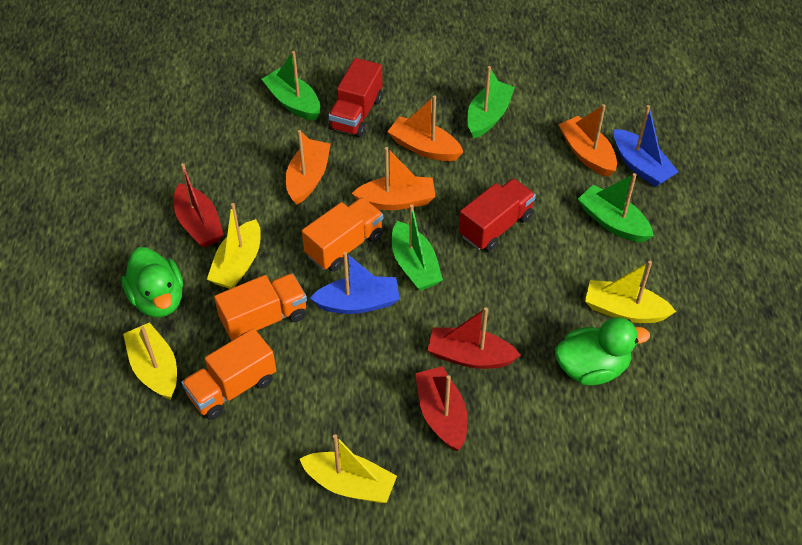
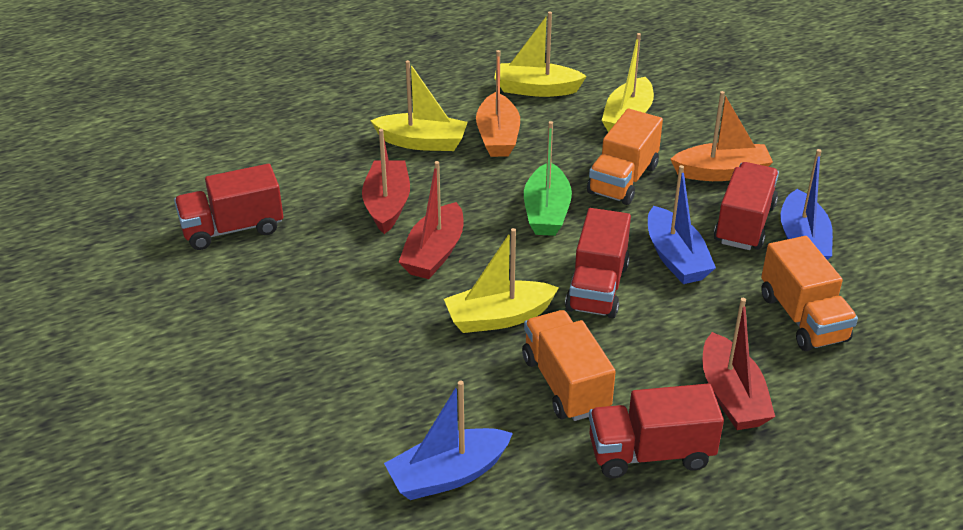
blue boat: [310,252,400,314] [614,105,679,187] = 2 -> [384,381,513,500] [648,165,716,284] [781,149,833,260] = 3
green boat: [262,51,320,121] [392,204,443,291] [467,66,515,139] [578,173,654,243] = 4 -> [524,121,572,236] = 1
green duck: [122,247,183,318] [555,317,650,385] = 2 -> none = 0
orange boat: [286,130,331,205] [352,147,436,210] [387,95,463,161] [558,104,617,177] = 4 -> [476,50,520,157] [671,91,773,181] = 2
red truck: [328,58,382,137] [459,178,536,252] = 2 -> [174,164,283,250] [565,208,631,318] [589,384,724,478] [714,162,779,250] = 4

